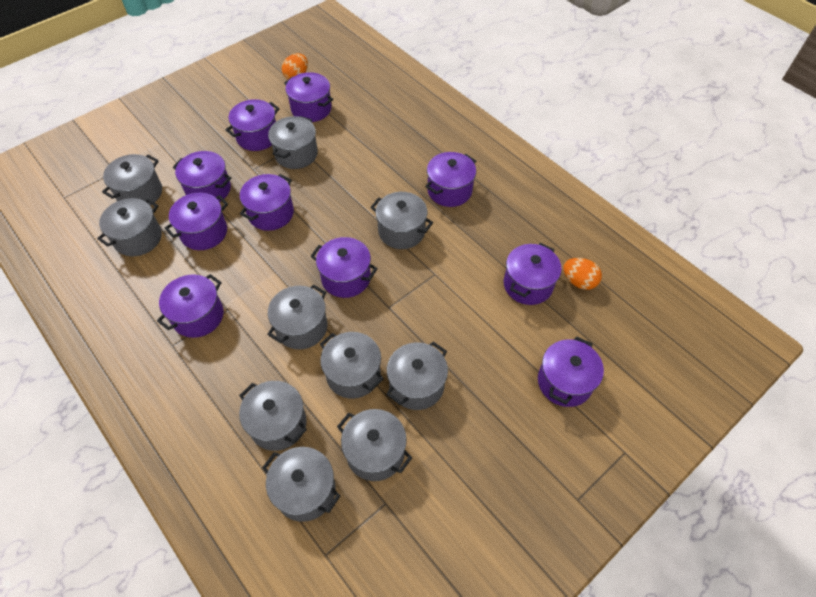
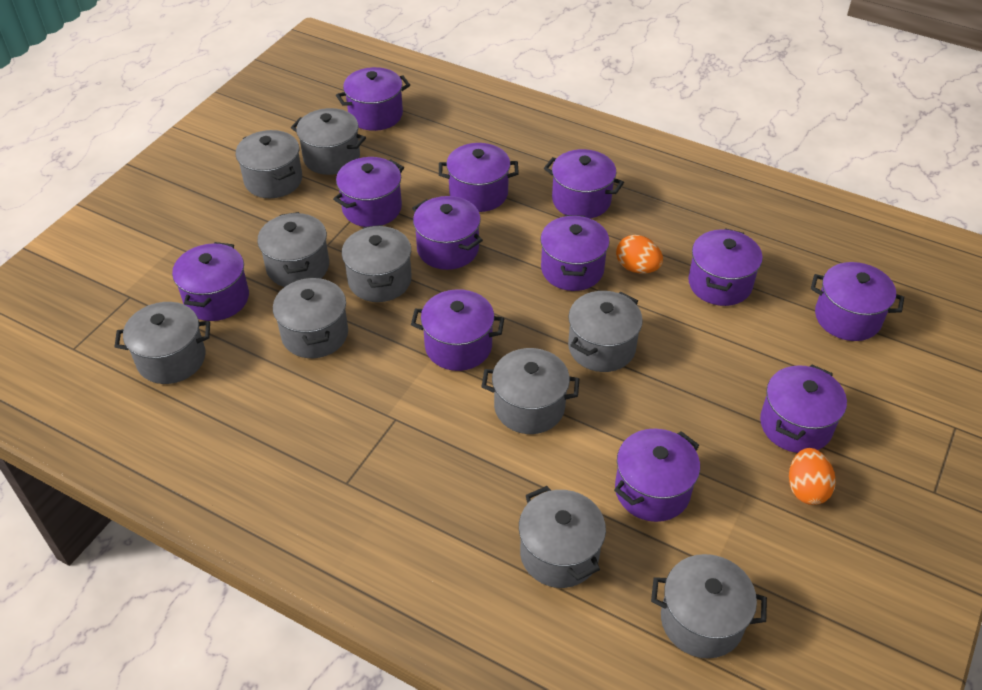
purple pot: [157,274,224,338] [164,193,228,250] [173,151,231,202] [225,99,280,151] [240,174,294,231] [284,72,333,122] [310,237,378,298] [425,152,476,207] [504,243,562,305] [538,336,604,407] = 10 -> [172,242,249,321] [333,157,404,227] [336,67,410,131] [411,289,504,371] [412,196,483,270] [439,143,519,212] [540,215,610,291] [544,149,624,218] [614,429,700,522] [688,228,763,306] [760,365,847,453] [811,262,904,341] = 12

